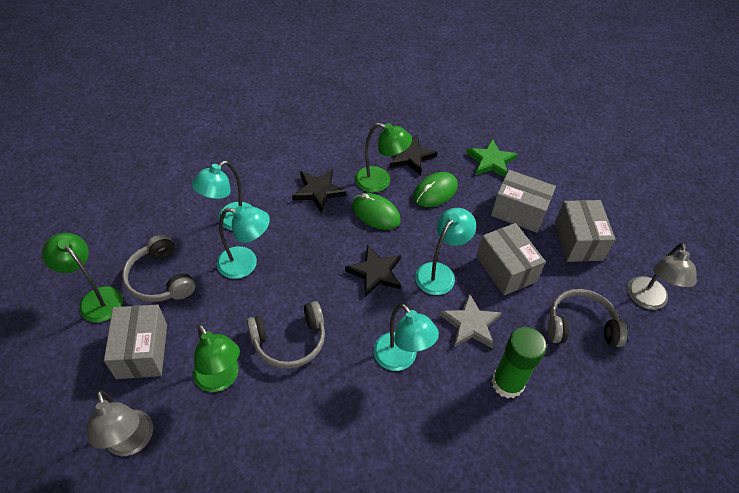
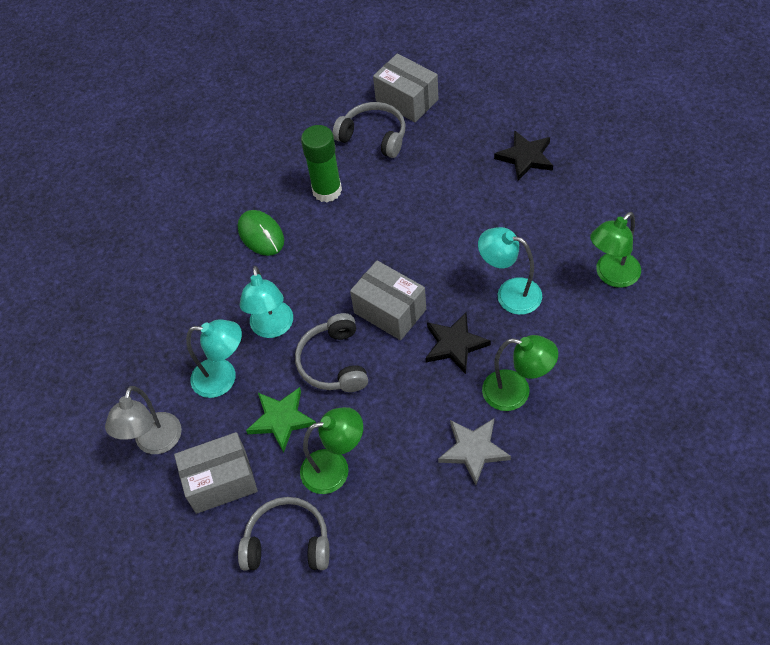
black star: [292,169,346,213] [345,244,401,297] [390,135,438,175] = 3 -> [426,313,491,374] [494,130,553,180] = 2
green mouse: [352,193,401,230] [413,172,458,207] = 2 -> [238,210,284,256] = 1
grey box: [104,305,167,379] [476,223,546,295] [491,170,556,233] [555,200,616,262] = 4 -> [174,432,258,514] [350,260,426,340] [373,53,439,122] = 3
grey lamp: [87,390,153,456] [627,243,697,310] = 2 -> [105,386,182,454] = 1
turquoise lamp: [192,161,253,231] [217,206,270,279] [373,303,439,371] [415,208,476,295] = 4 -> [186,319,242,398] [240,266,293,338] [478,227,542,315] = 3

